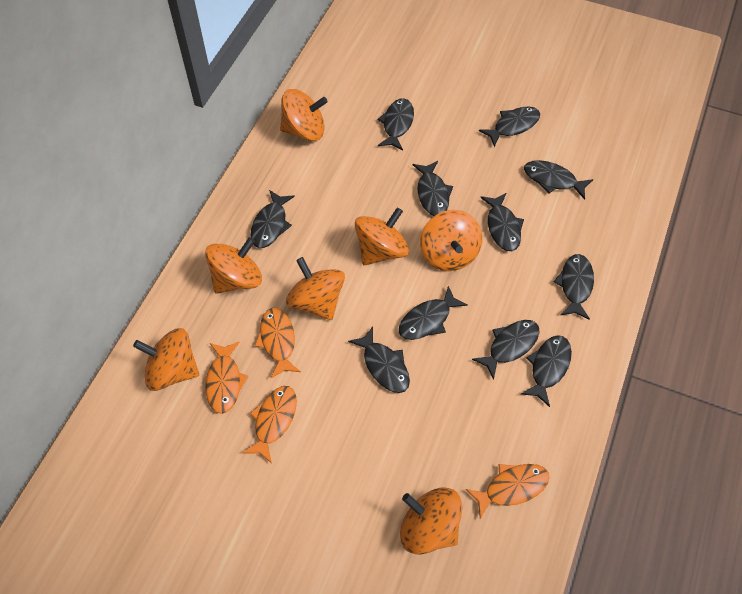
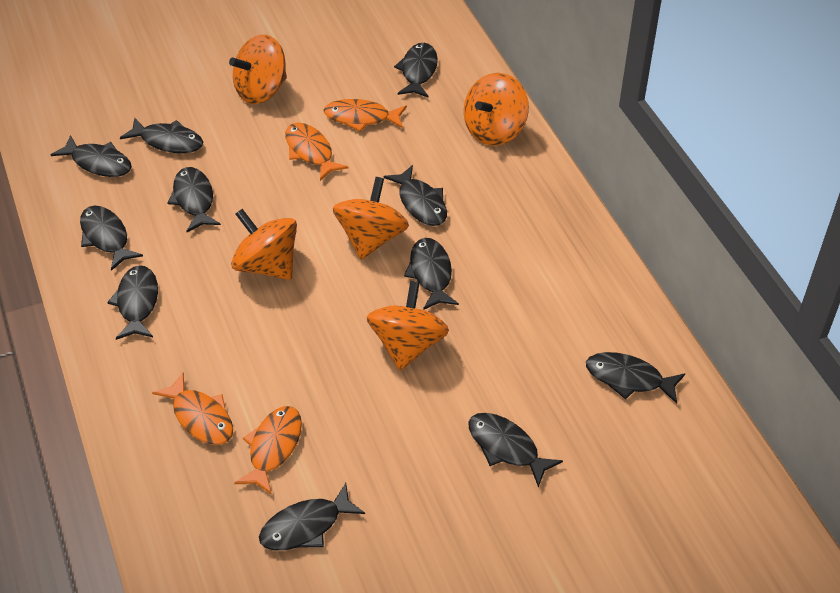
orange spinning top: [133,328,199,391] [205,237,262,294] [280,89,328,141] [286,257,345,320] [355,207,409,265] [400,488,462,555] [420,210,482,271] = 7 -> [229,35,287,104] [231,209,297,280] [333,177,409,260] [367,281,449,370] [464,73,529,146] = 5

